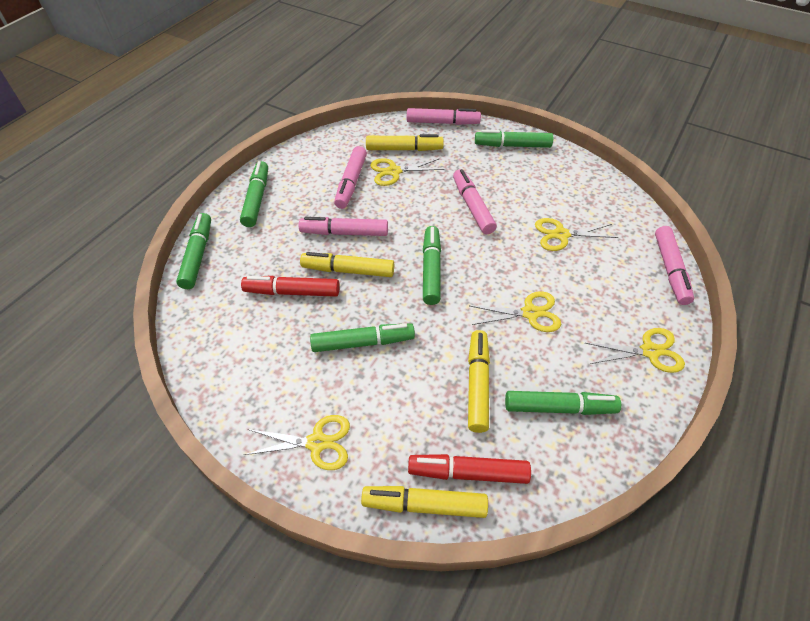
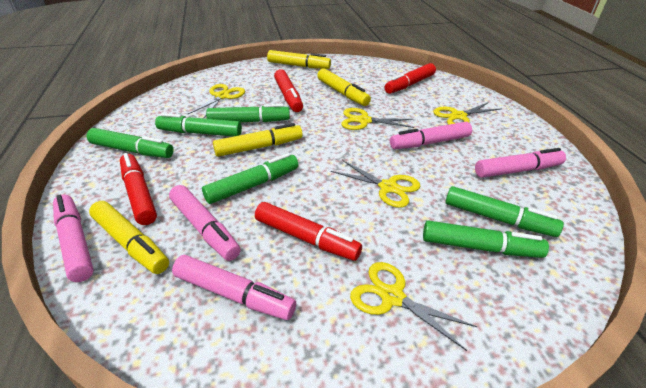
red marker: [241,276,339,297] [408,454,531,484] = 2 -> [120,153,157,225] [255,202,362,261] [274,69,303,112] [385,63,436,94] = 4

